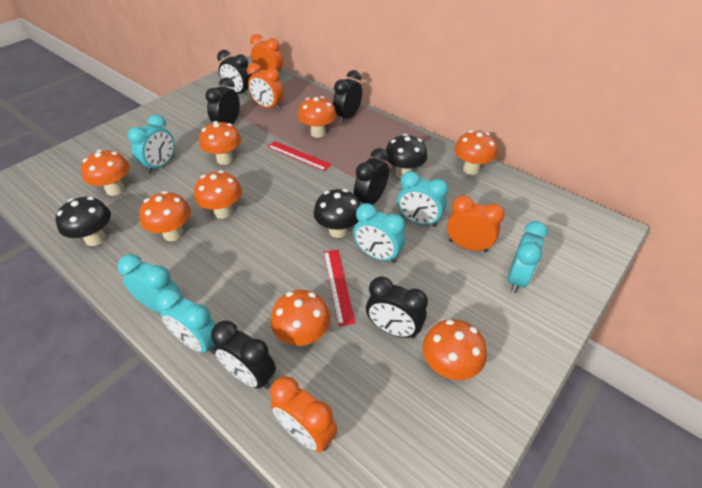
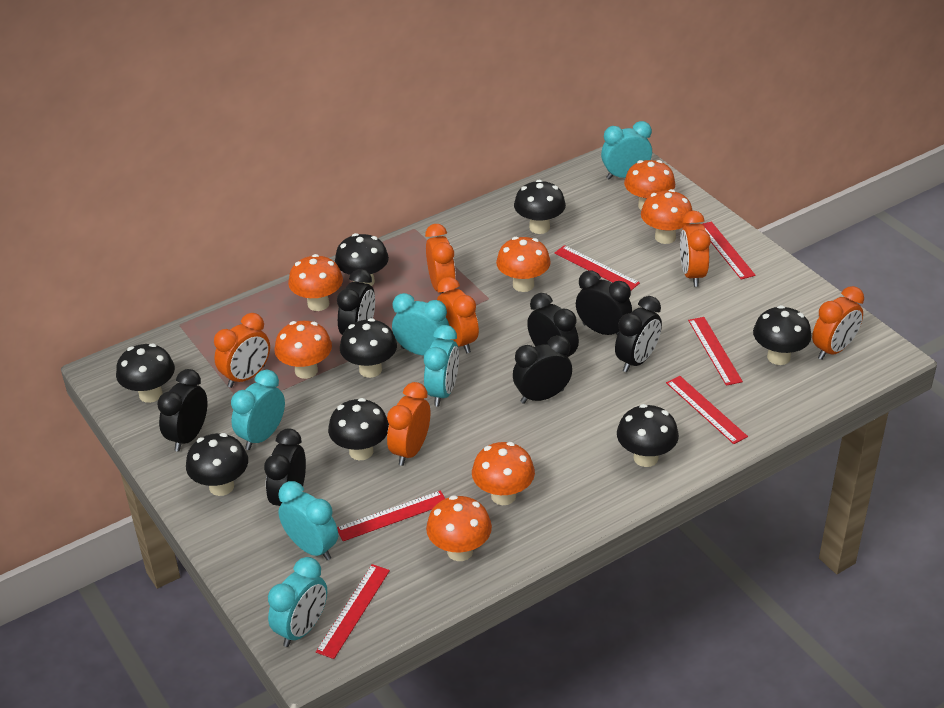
black clock: [205,77,240,125] [211,321,276,389] [217,50,252,96] [333,70,362,123] [354,148,389,205] [366,276,428,339] = 6 -> [157,369,207,452] [264,428,306,506] [337,269,375,335] [513,335,572,404] [527,293,579,357] [576,270,632,335] [615,296,662,372] = 7
black mushroom: [55,197,111,246] [314,189,361,238] [386,134,427,178] = 3 -> [116,343,175,403] [186,433,248,496] [328,398,389,460] [335,233,389,286] [340,318,397,378] [514,180,566,234] [617,404,679,467] [753,305,812,365] = 8
orange clock: [247,63,283,111] [250,34,283,72] [270,376,337,452] [447,195,505,253] = 4 -> [214,313,270,388] [387,382,430,466] [425,224,456,293] [437,277,479,353] [680,211,711,287] [812,286,864,360] = 6
orange mushroom: [81,150,130,196] [139,191,191,241] [194,170,242,219] [199,121,241,165] [270,290,331,347] [298,96,336,138] [423,319,487,380] [454,130,497,175] = 8 -> [274,321,332,379] [288,254,343,311] [426,495,492,561] [472,442,535,505] [496,237,550,292] [624,160,675,210] [641,189,692,244] = 7
red ruler: [267,141,332,171] [323,250,355,326] = 2 -> [316,564,390,659] [337,491,446,541] [554,245,640,290] [666,376,748,444] [688,317,743,386] [702,222,756,280] = 6

